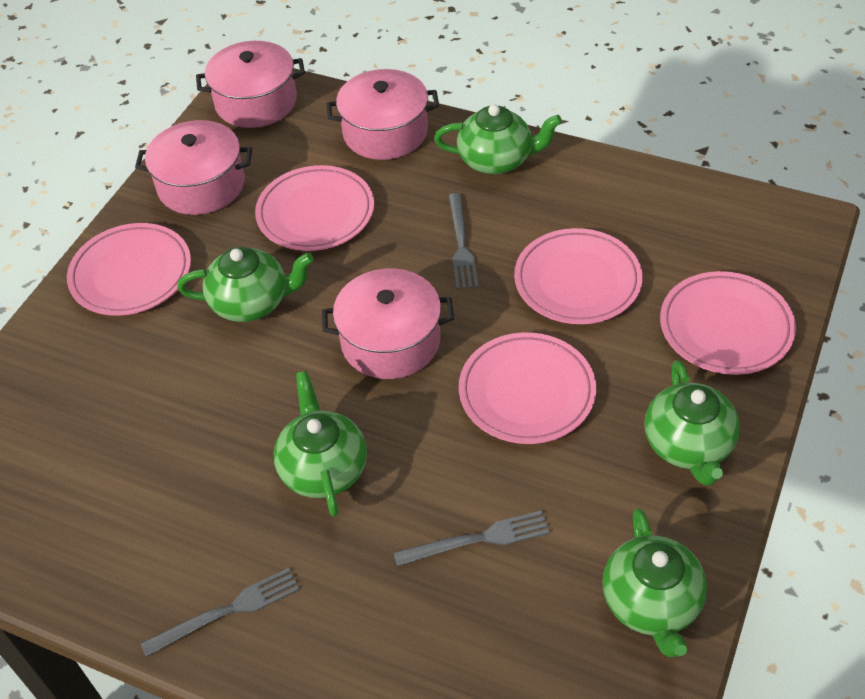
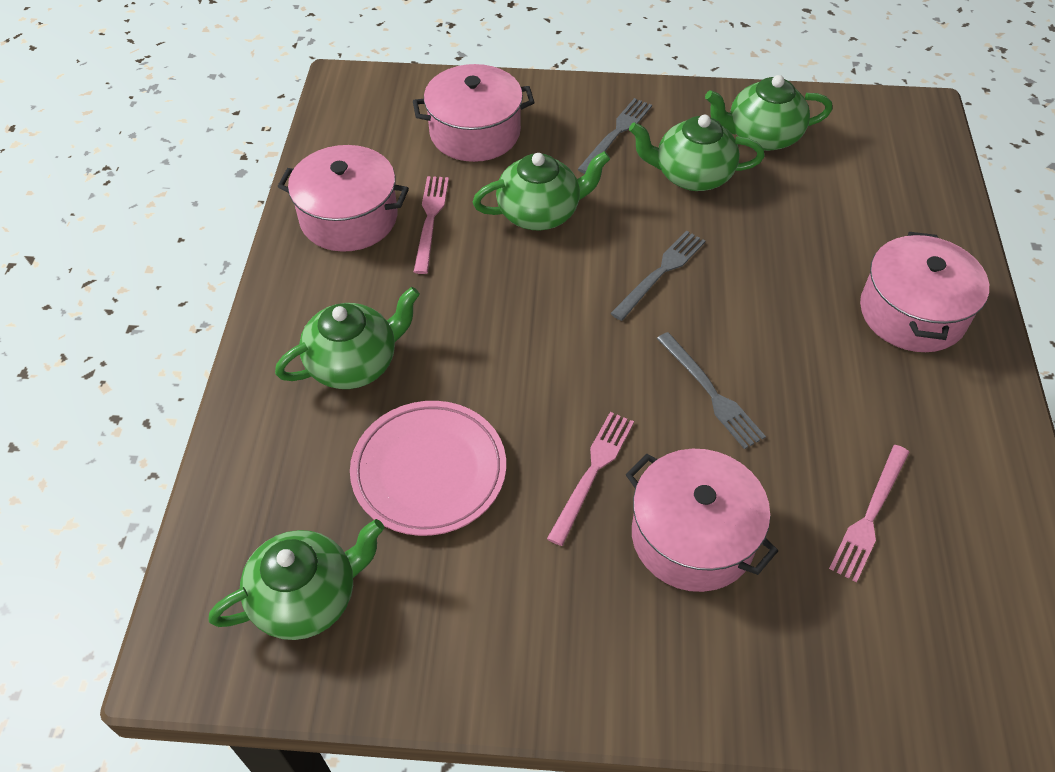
pink fork: none = 0 -> [414,176,449,274] [547,412,634,546] [829,445,909,583] = 3
pink plate: [67,223,191,316] [255,165,374,251] [459,332,596,444] [514,228,643,324] [660,271,796,375] = 5 -> [350,401,506,536] = 1

